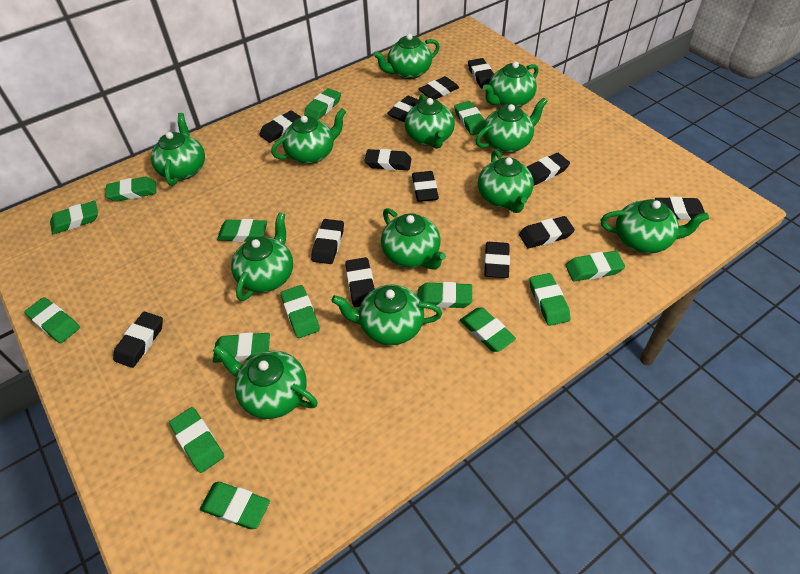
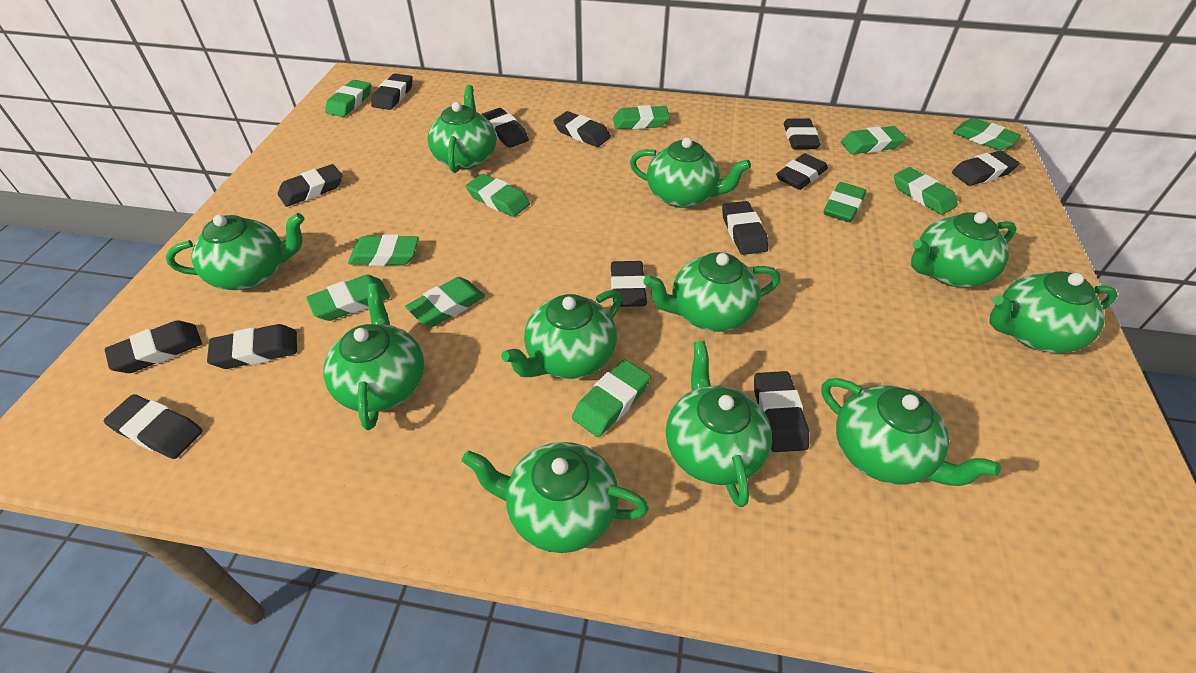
green eraser: [24,297,80,343] [50,201,98,234] [106,177,156,202] [169,407,224,473] [200,482,270,529] [213,332,270,363] [217,219,267,242] [281,285,320,338] [304,88,341,120] [417,282,472,308] [454,101,485,135] [460,307,516,352] [529,273,570,326] [565,251,625,281] = 14 -> [306,275,390,321] [325,80,371,117] [348,234,419,266] [405,277,485,327] [466,174,530,217] [572,359,651,437] [613,105,670,129] [824,182,866,222] [841,126,906,154] [894,167,958,215] [953,118,1021,150] = 11
green teapot: [151,113,205,186] [213,345,318,419] [231,212,293,301] [271,108,346,164] [332,284,442,345] [373,34,440,79] [381,208,446,270] [405,94,455,149] [476,98,548,153] [478,150,534,213] [483,61,539,107] [601,199,709,254] = 12 -> [166,213,304,290] [323,283,424,430] [428,85,496,173] [462,442,649,553] [501,290,622,379] [630,137,751,208] [643,252,780,332] [666,341,772,507] [822,378,1001,486] [911,212,1017,287] [989,271,1117,353] = 11

